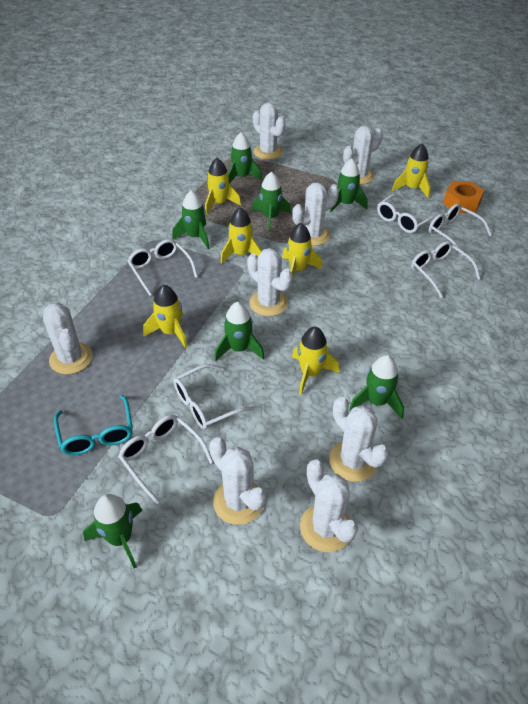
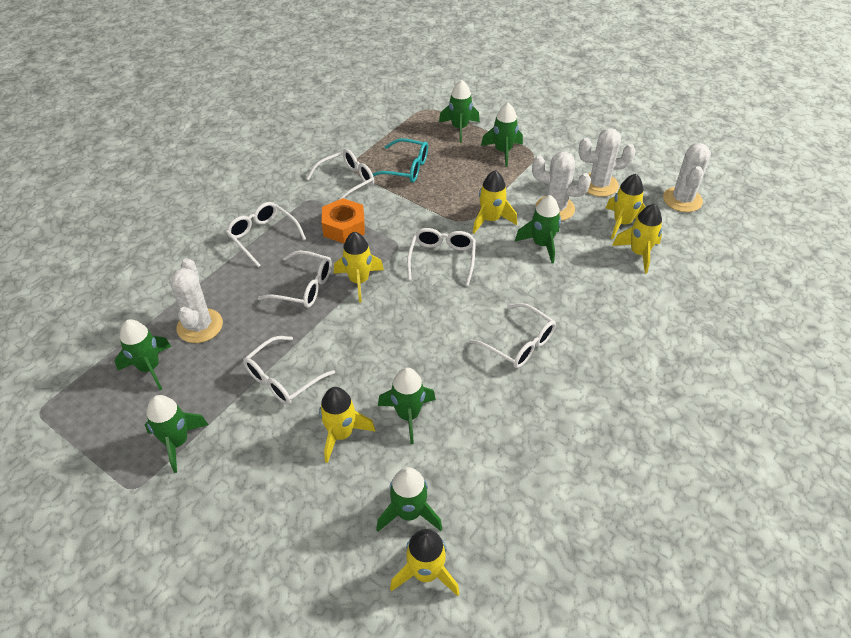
white cactus: [43,303,93,374] [209,437,266,525] [247,248,293,316] [253,103,286,160] [292,182,339,246] [300,459,358,552] [329,396,389,482] [343,126,383,185] = 8 -> [169,258,223,343] [532,152,591,221] [578,128,636,197] [663,143,711,212] = 4

